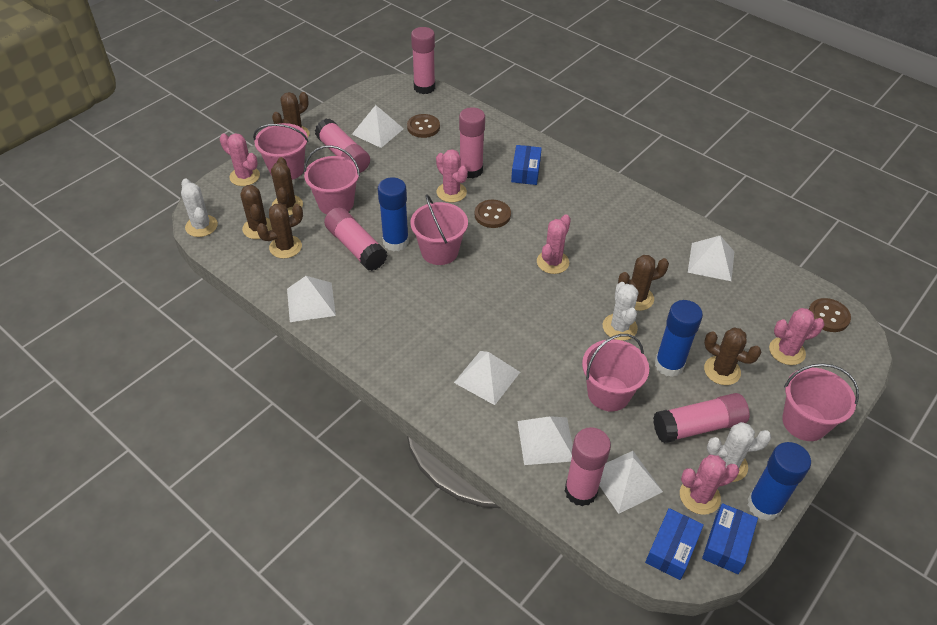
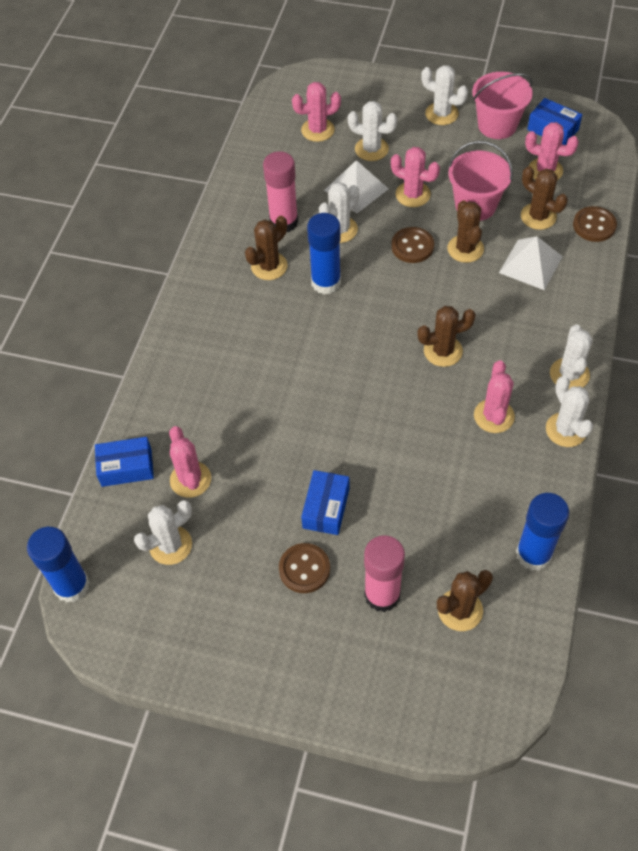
brown cactus: [241,185,272,239] [257,204,303,259] [271,157,303,216] [272,92,309,137] [618,255,669,311] [704,328,761,385] = 6 -> [245,216,288,280] [417,306,476,367] [437,570,493,631] [447,200,484,263] [521,166,568,230] = 5
pink bucket: [253,123,309,180] [304,145,360,214] [410,194,468,265] [582,334,649,411] [782,363,859,441] = 5 -> [448,141,513,221] [472,72,533,139] = 2
pink glue stick: [315,119,370,173] [324,207,388,271] [411,27,435,94] [459,107,485,178] [565,427,611,507] [653,393,750,443] = 6 -> [263,151,298,232] [364,535,405,612] = 2
white cactus: [181,178,218,237] [603,282,638,341] [707,422,772,482] = 3 -> [134,500,192,565] [319,182,359,243] [348,101,397,161] [421,65,468,125] [546,376,593,447] [550,324,593,389] = 6
white pyramid: [287,276,336,322] [352,105,404,148] [454,351,520,405] [517,416,573,465] [599,451,663,514] [688,236,735,281] = 6 -> [325,160,389,213] [499,236,563,290] = 2

